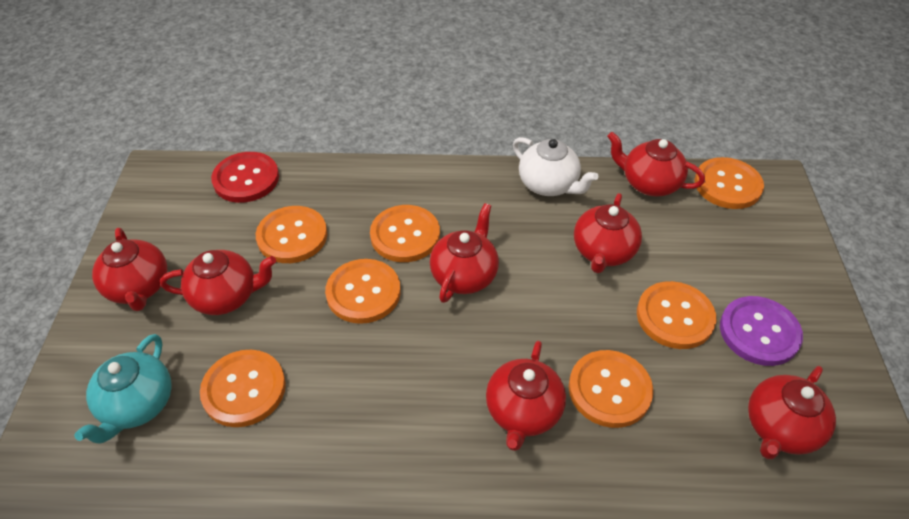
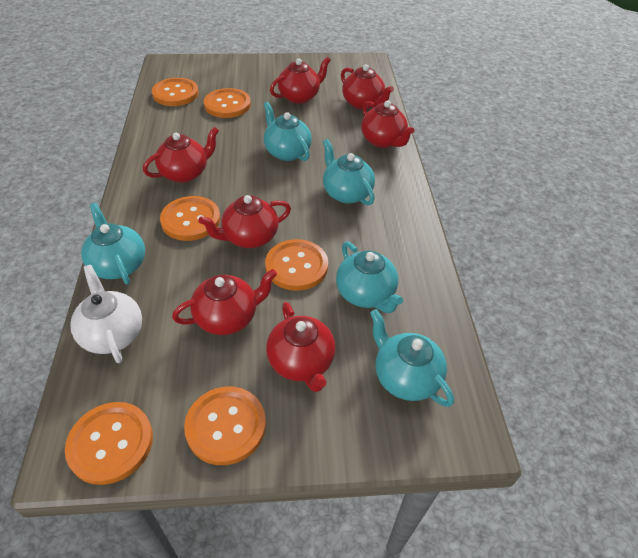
orange button: [200,350,286,427] [256,206,327,263] [325,259,401,324] [370,205,440,262] [569,350,653,428] [637,281,716,349] [694,157,764,209] = 7 -> [65,402,153,485] [152,78,199,106] [160,196,220,241] [184,386,266,465] [204,88,251,118] [265,239,328,291] = 6
purple button: [720,296,803,366] = 1 -> none = 0
red button: [211,152,279,203] = 1 -> none = 0
turquoise teapot: [74,334,172,444] = 1 -> [81,203,145,284] [264,102,312,161] [323,139,375,205] [336,242,403,313] [370,309,454,407] = 5

